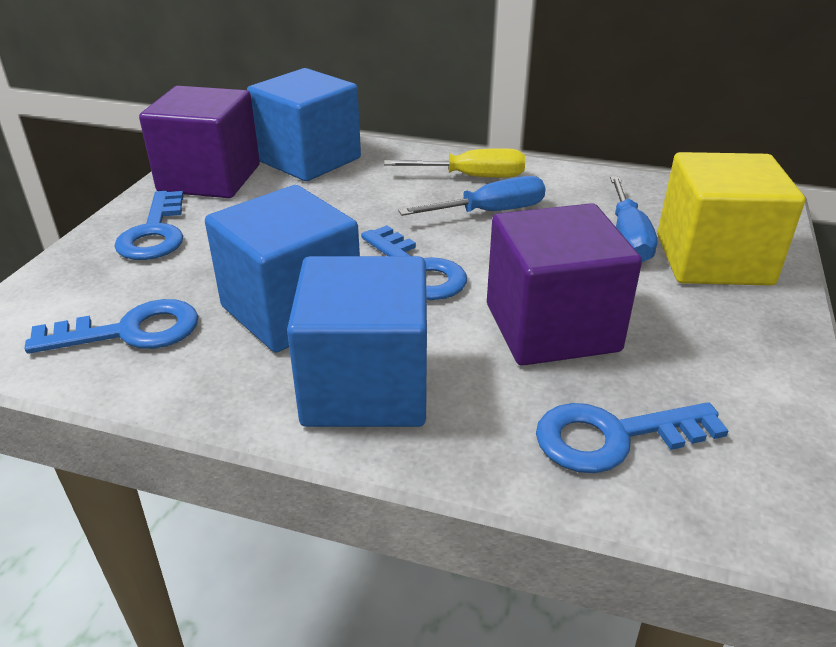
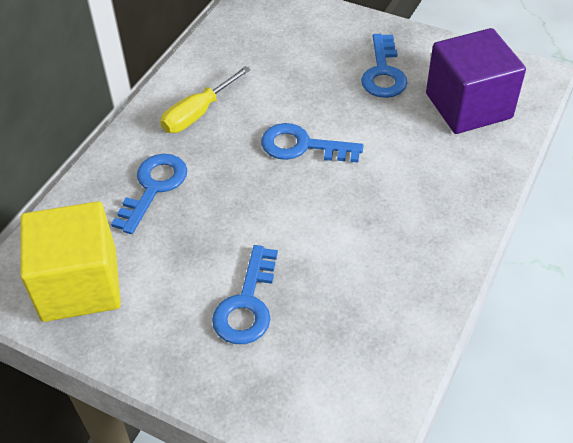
blue cube: [205,185,360,352] [247,68,361,181] [287,256,427,427] = 3 -> none = 0
blue screwdriver: [398,176,546,216] [610,176,657,262] = 2 -> none = 0
purple cube: [139,86,260,198] [487,203,642,366] = 2 -> [426,28,526,134] = 1

